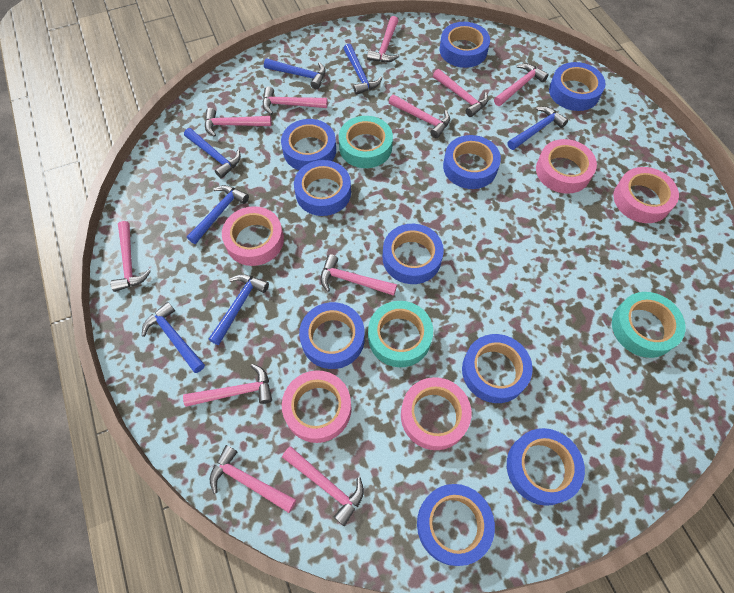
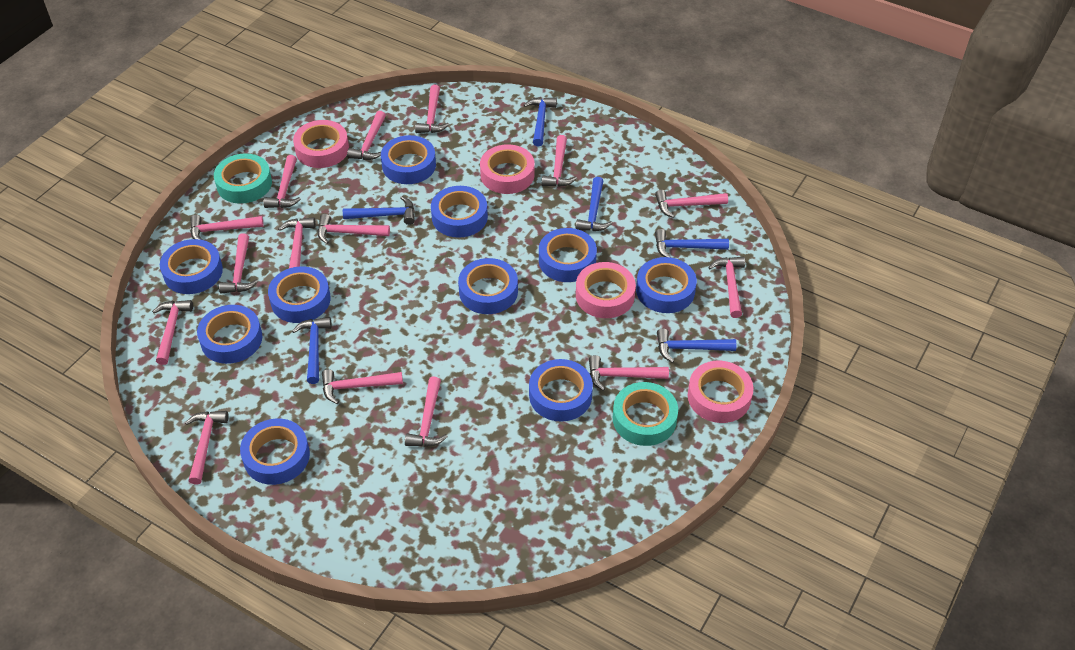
blue hammer: [142,302,205,373] [184,128,241,178] [187,185,249,244] [208,274,269,345] [264,58,326,89] [343,44,382,95] [508,106,568,150] = 7 -> [292,317,331,384] [343,196,415,225] [524,97,557,147] [576,177,613,231] [655,229,729,257] [657,328,736,363] = 6
pink hammer: [110,221,151,292] [183,364,272,407] [205,108,272,137] [210,445,296,513] [263,86,328,115] [282,446,364,526] [320,254,397,296] [367,16,399,62] [389,94,450,138] [433,69,488,117] [494,64,549,106] = 11 -> [152,300,193,365] [185,411,229,484] [190,215,264,240] [219,233,258,293] [263,155,301,208] [278,217,315,268] [318,214,390,244] [322,369,403,404] [347,111,386,160] [405,376,448,447] [415,85,449,133] [542,135,577,187] [589,355,669,391] [655,190,728,218] [708,257,745,318] = 15
pink tape: [222,206,284,266] [282,370,351,443] [401,377,472,450] [536,139,597,194] [613,167,679,223] = 5 -> [293,120,349,168] [480,144,535,194] [576,262,636,318] [688,361,753,423] = 4
turquoise tape: [339,116,393,168] [368,301,433,367] [612,292,686,358] = 3 -> [214,153,272,204] [613,382,678,446] = 2

